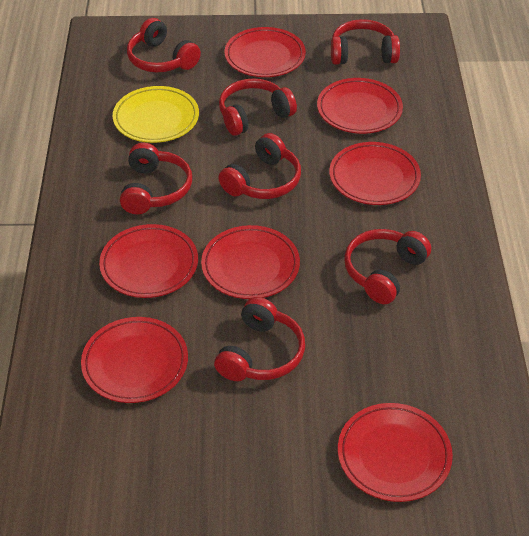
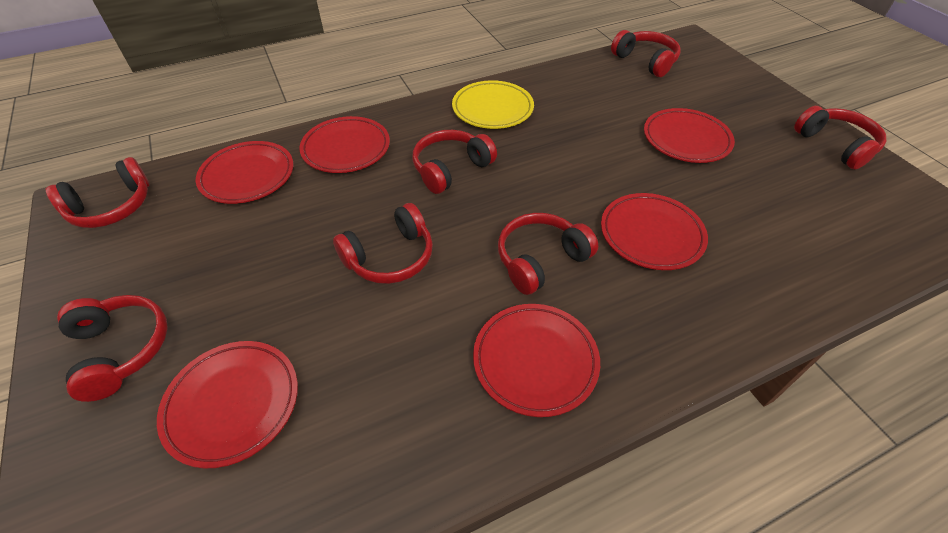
red plate: [81,317,188,403] [99,224,198,298] [201,225,300,299] [225,27,306,77] [317,78,403,134] [329,142,421,205] [338,403,453,502] = 7 -> [157,341,298,469] [196,141,294,204] [299,116,390,173] [473,304,600,417] [601,193,708,270] [644,108,735,163] = 6

